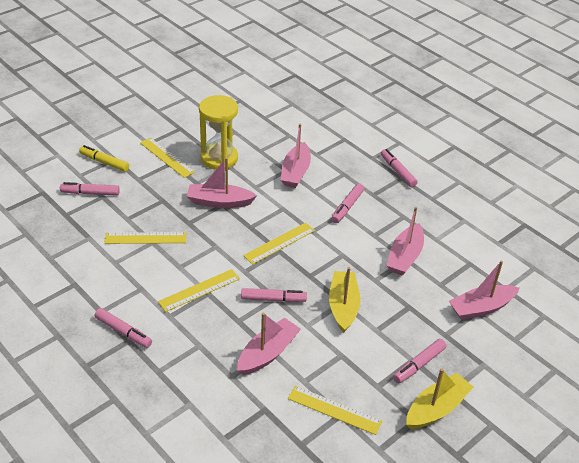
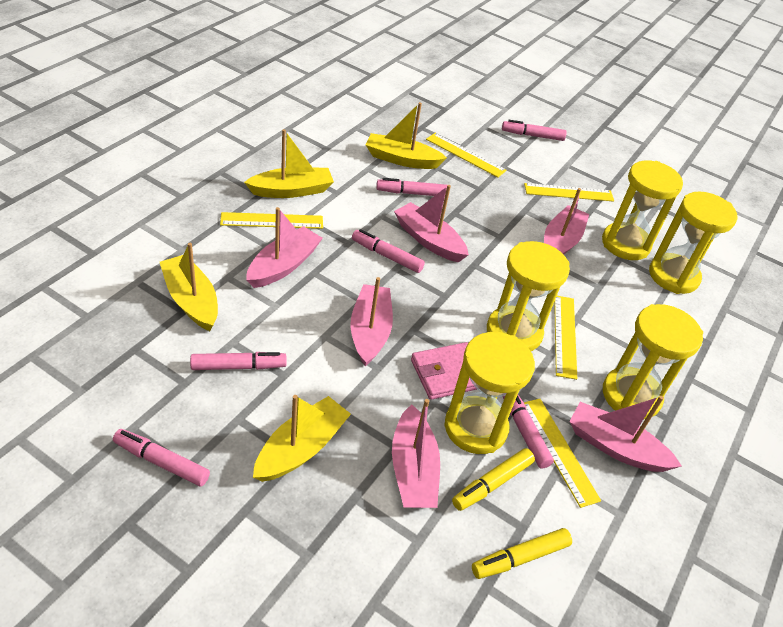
pink boat: [187,157,257,208] [237,313,301,375] [281,124,311,188] [386,207,424,275] [449,261,519,320] = 5 -> [246,207,323,288] [351,277,393,366] [392,399,440,508] [394,185,469,262] [544,188,589,255] [570,396,682,472] = 6
pink wallet: none = 0 -> [411,342,477,400] = 1
yellow boat: [329,267,360,333] [406,368,473,429] = 2 -> [160,243,218,331] [244,129,334,198] [253,395,351,482] [366,102,447,169] = 4
yellow hourglass: [199,95,238,170] = 1 -> [444,332,535,454] [487,241,570,351] [602,160,683,260] [603,304,703,420] [649,191,738,294] = 5
yellow marker: [79,145,129,172] = 1 -> [452,448,535,511] [472,528,572,579] = 2

